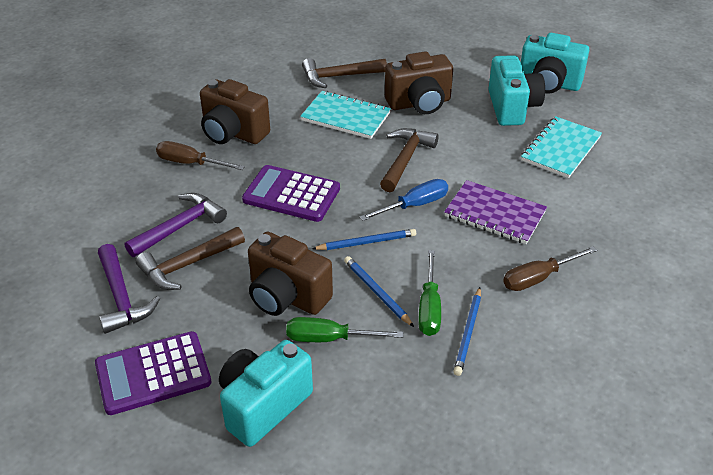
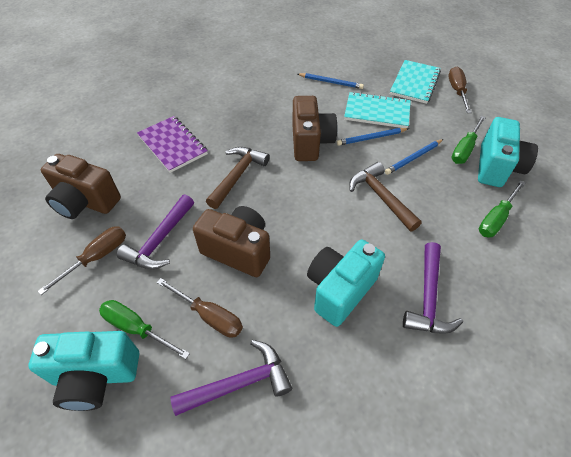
blue screwdriver: [360,179,448,221] = 1 -> none = 0
brown hammer: [136,227,245,290] [302,58,387,88] [380,128,439,192] = 3 -> [206,147,270,209] [349,162,422,231] = 2
brown screwdriver: [156,141,245,170] [503,246,597,291] = 2 -> [37,226,126,295] [157,278,243,338] [448,67,472,113] = 3
green screwdriver: [286,317,403,342] [418,250,441,336] = 2 -> [99,300,190,359] [451,116,486,164] [479,181,525,237] = 3
purple calculator: [95,331,211,415] [242,165,340,222] = 2 -> none = 0
purple hammer: [98,244,160,334] [125,193,227,257] = 2 -> [117,195,194,269] [170,340,292,416] [403,242,463,334] = 3

